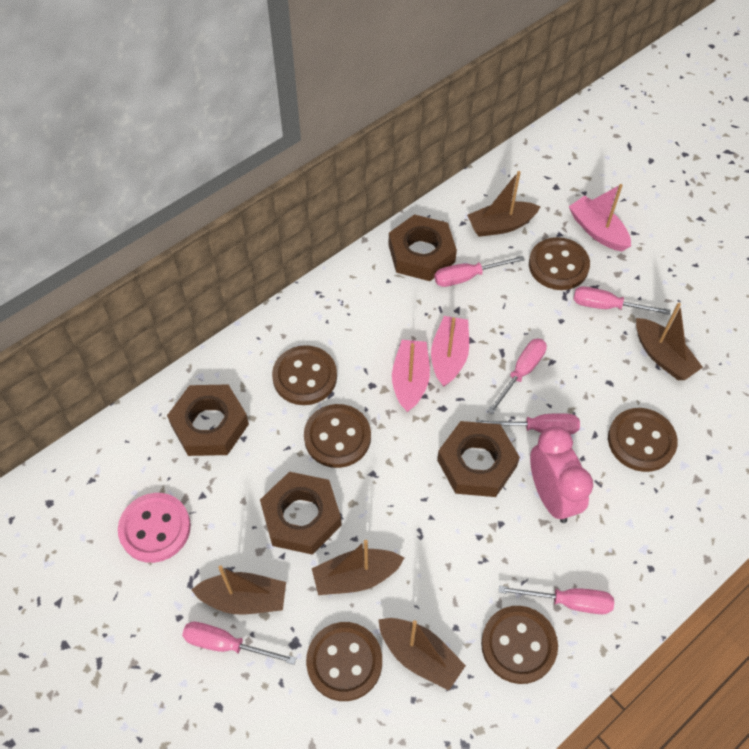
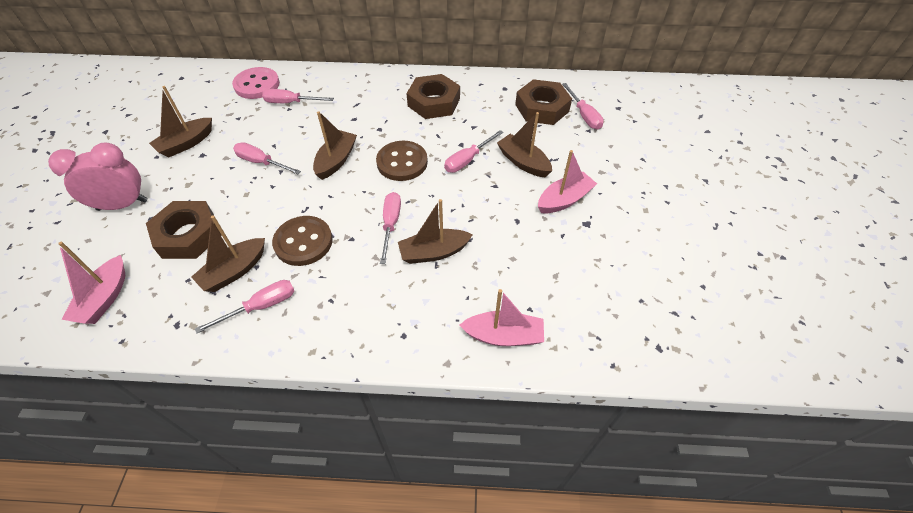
brown button: [272,345,337,405] [304,404,371,468] [306,622,382,701] [481,606,558,684] [529,237,590,290] [608,408,678,472] = 6 -> [272,216,333,266] [376,141,428,181] = 2
brown nut: [167,384,249,456] [260,472,342,555] [389,214,457,281] [437,421,520,497] = 4 -> [146,201,222,259] [406,74,460,119] [515,79,572,125] = 3

